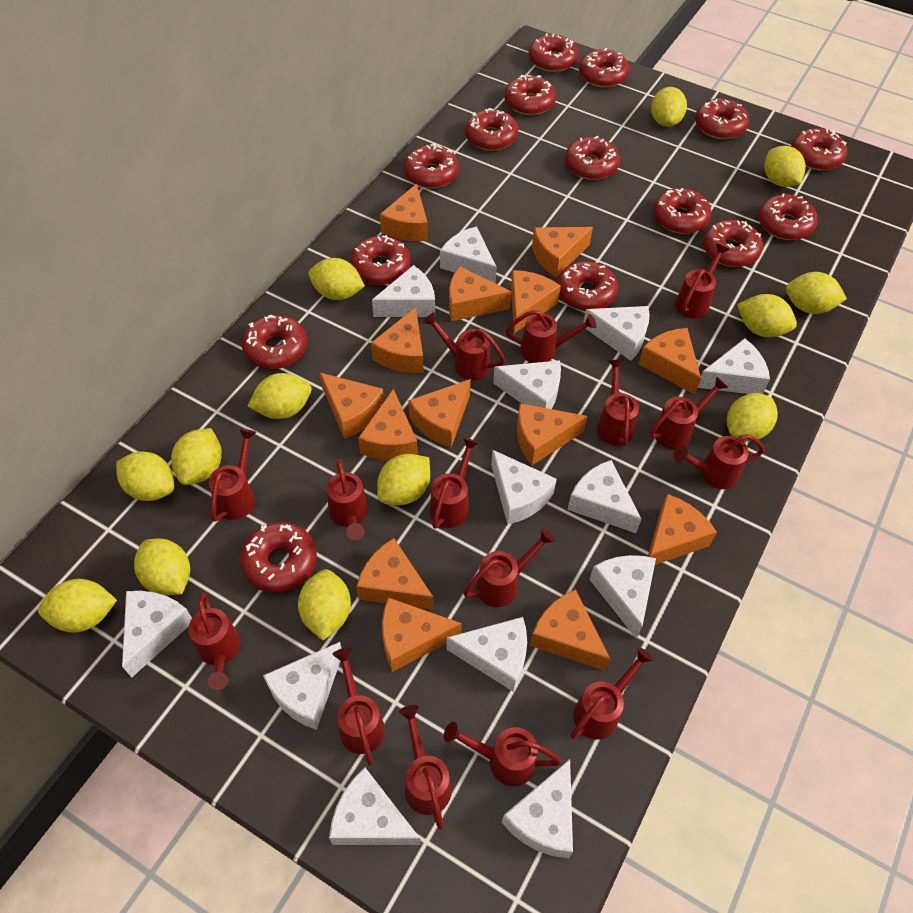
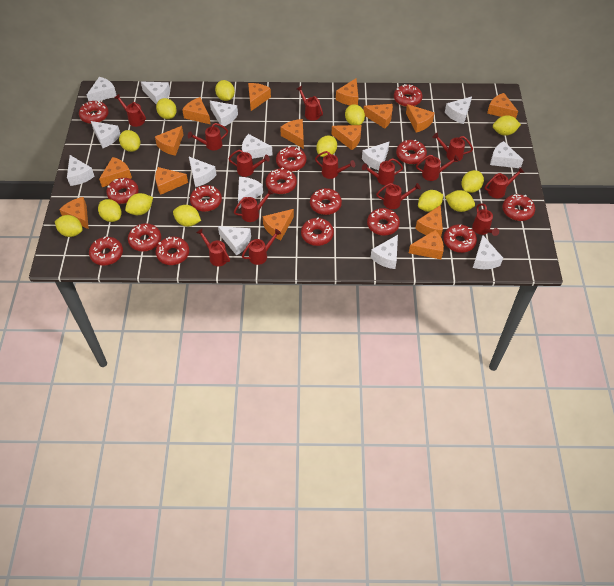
orange cheese: [320,373,384,439] [356,538,434,610] [358,389,418,460] [371,307,424,373] [380,184,428,241] [382,597,462,672] [409,379,471,447] [449,266,512,321] [511,270,561,333] [517,403,587,465] [530,589,610,671] [532,227,593,277] [638,328,701,395] [648,494,717,565] = 14 -> [59,197,89,229] [99,157,132,187] [155,126,184,156] [155,167,188,195] [182,97,211,124] [248,83,271,111] [263,209,294,240] [280,119,304,149] [331,125,361,150] [336,78,358,105] [363,104,393,129] [406,104,435,132] [409,230,444,259] [415,205,443,236] [487,93,518,119] = 15
red watering can: [188,592,241,690] [209,429,256,522] [327,459,368,540] [332,648,385,765] [399,705,452,830] [423,312,505,380] [430,438,479,529] [444,722,562,786] [463,528,555,607] [505,310,597,363] [570,647,654,740] [597,360,639,446] [650,376,728,449] [673,434,764,489] [675,244,729,319] = 15 -> [115,94,146,127] [188,123,228,150] [196,229,230,266] [228,150,270,177] [234,189,274,222] [242,229,281,265] [297,86,323,121] [315,151,355,179] [362,158,403,185] [376,183,421,209] [416,155,459,181] [432,133,473,162] [472,203,499,236] [485,167,525,198] = 14
white cheese: [122,591,192,678] [263,642,342,730] [329,767,421,845] [372,265,435,317] [440,226,497,284] [447,617,527,692] [491,450,557,525] [493,360,561,409] [502,759,573,858] [567,460,641,533] [583,306,650,361] [589,555,656,639] [698,338,770,394] = 13 -> [67,155,95,186] [87,77,117,101] [91,121,120,148] [141,81,170,105] [189,157,216,187] [210,101,238,126] [218,226,251,256] [238,177,263,209] [242,134,273,159] [362,142,389,170] [371,235,398,269] [445,96,472,124] [473,235,503,269] [490,141,523,168] = 14

